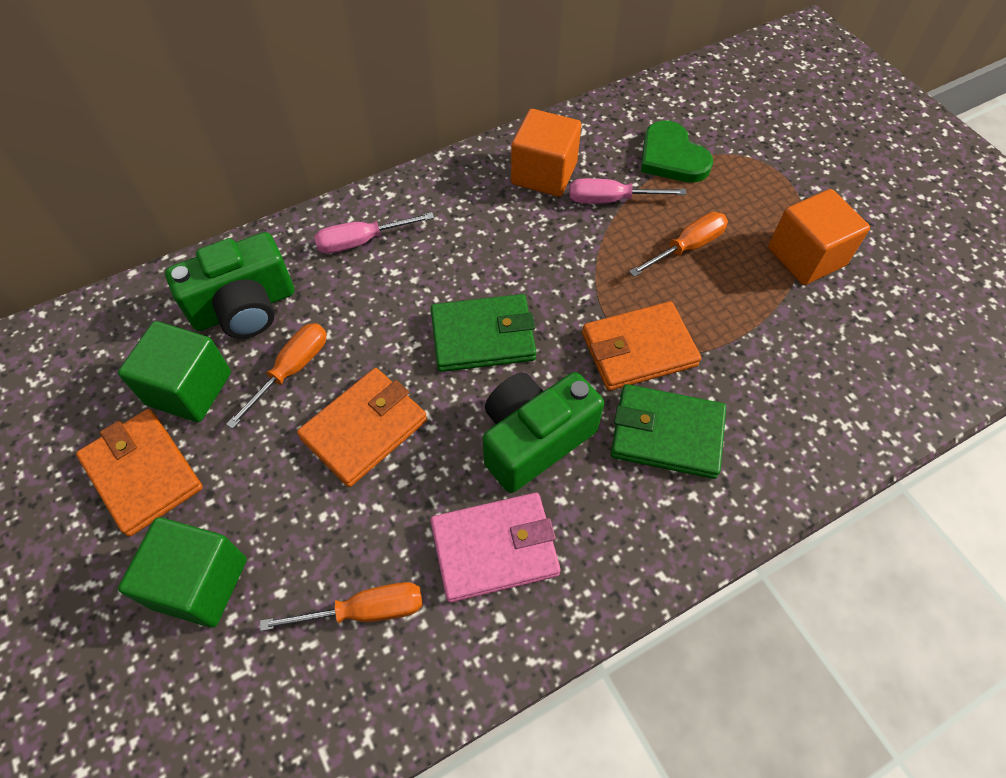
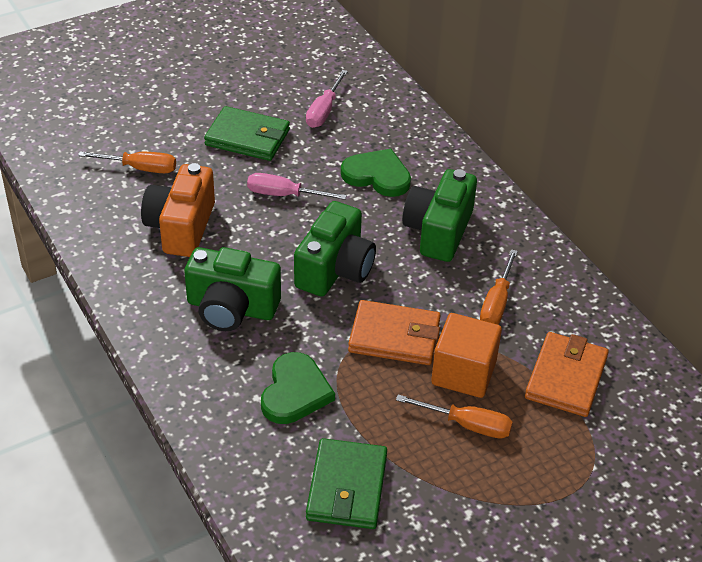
green camera: [165,232,294,338] [483,372,604,493] = 2 -> [184,247,281,331] [294,201,376,297] [402,169,477,262] = 3
green cube: [118,321,231,422] [118,517,247,628] = 2 -> none = 0
green heart: [641,120,713,183] = 1 -> [261,352,335,424] [341,149,411,197] = 2
orange camera: none = 0 -> [141,163,215,257] = 1
orange cube: [511,109,581,197] [768,189,870,285] = 2 -> [431,313,502,398] = 1
orange wallet: [76,409,203,536] [297,368,427,487] [582,302,701,391] = 3 -> [348,300,441,365] [525,332,609,417] = 2
pink wallet: [430,493,561,603] = 1 -> none = 0

